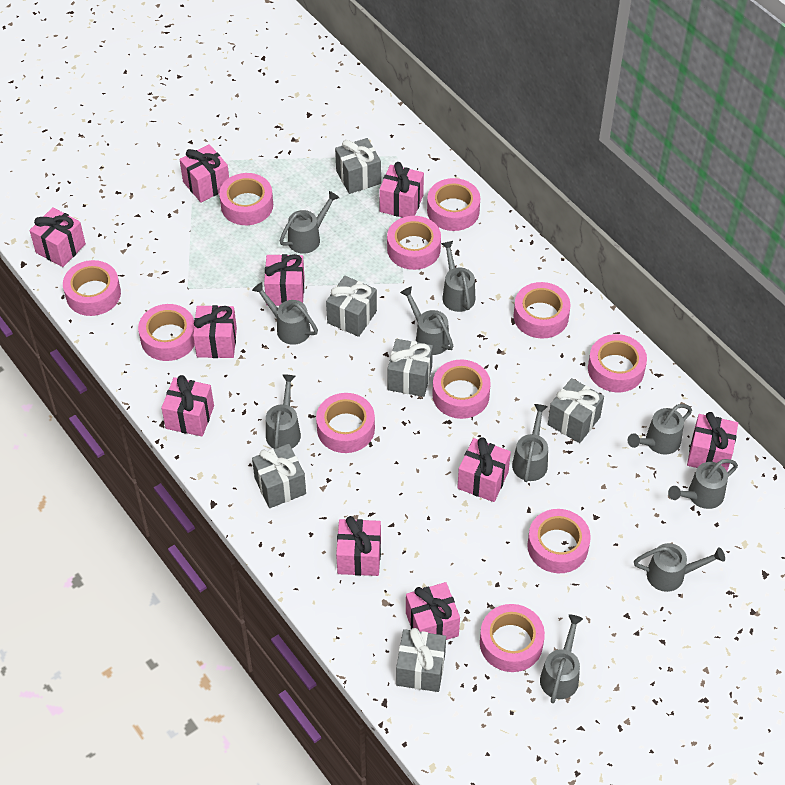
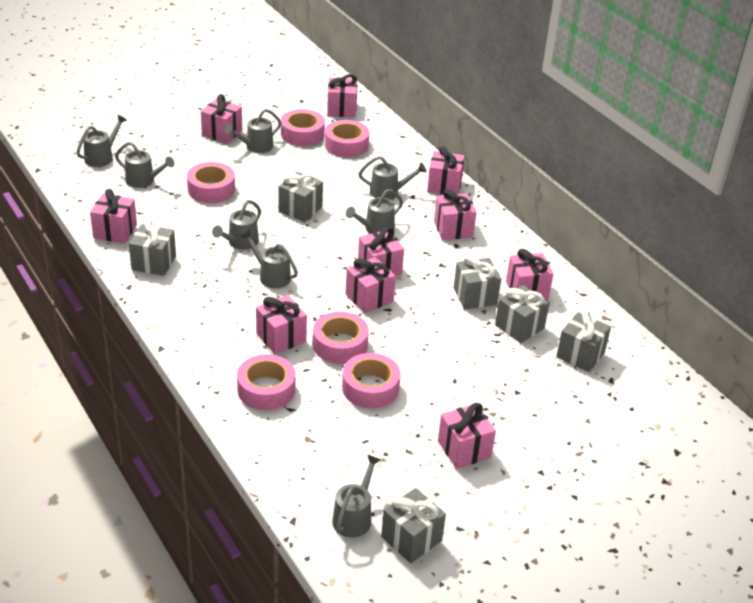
grey watering can: [252,282,318,345] [266,374,301,449] [280,191,339,254] [400,286,453,355] [441,241,475,312] [512,404,548,482] [540,615,583,703] [628,404,692,455] [634,543,725,592] [668,459,738,509] = 10 -> [76,115,127,167] [115,142,175,188] [212,200,261,250] [225,109,281,153] [240,230,298,288] [332,454,381,538] [346,189,403,234] [359,156,427,200] = 8
pink tape: [63,260,121,316] [138,304,195,361] [219,173,273,225] [316,393,375,453] [387,216,441,270] [427,178,480,231] [432,359,491,419] [480,604,545,672] [513,282,571,339] [527,509,591,573] [588,334,647,392] = 11 -> [187,162,235,203] [237,354,296,410] [281,109,325,146] [313,312,369,364] [325,120,369,158] [342,353,401,408] = 6

